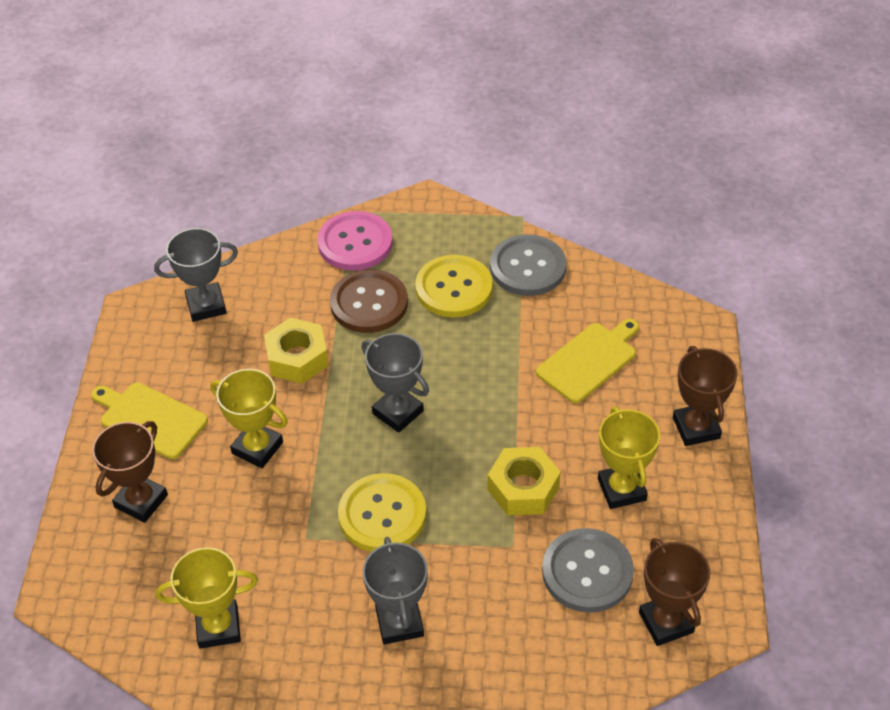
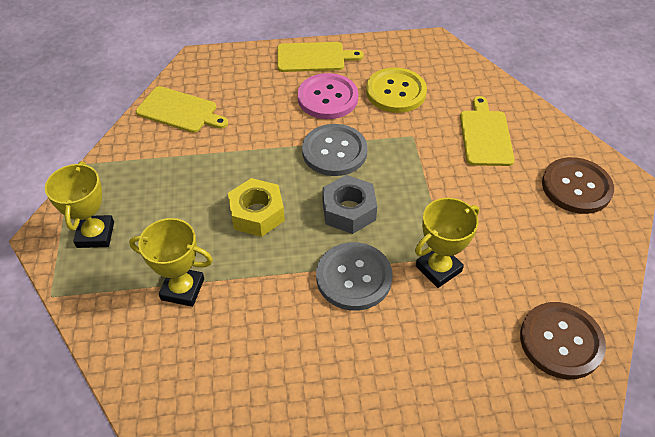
brown button: [330,269,408,333] = 1 -> [520,302,606,379] [542,157,614,214] = 2
brown trophy: [92,421,168,523] [639,538,710,646] [673,346,738,446] = 3 -> none = 0
grey nut: none = 0 -> [322,175,377,234] = 1
grey trophy: [154,228,238,322] [361,333,429,433] [362,537,428,644] = 3 -> none = 0
yellow button: [338,473,426,552] [415,255,493,318] = 2 -> [366,67,427,113] = 1
yellow cutting board: [91,383,208,459] [536,319,639,403] = 2 -> [136,86,228,133] [277,42,364,72] [460,96,515,166] = 3
yellow nut: [264,318,329,384] [488,447,561,516] = 2 -> [228,178,285,237] = 1

